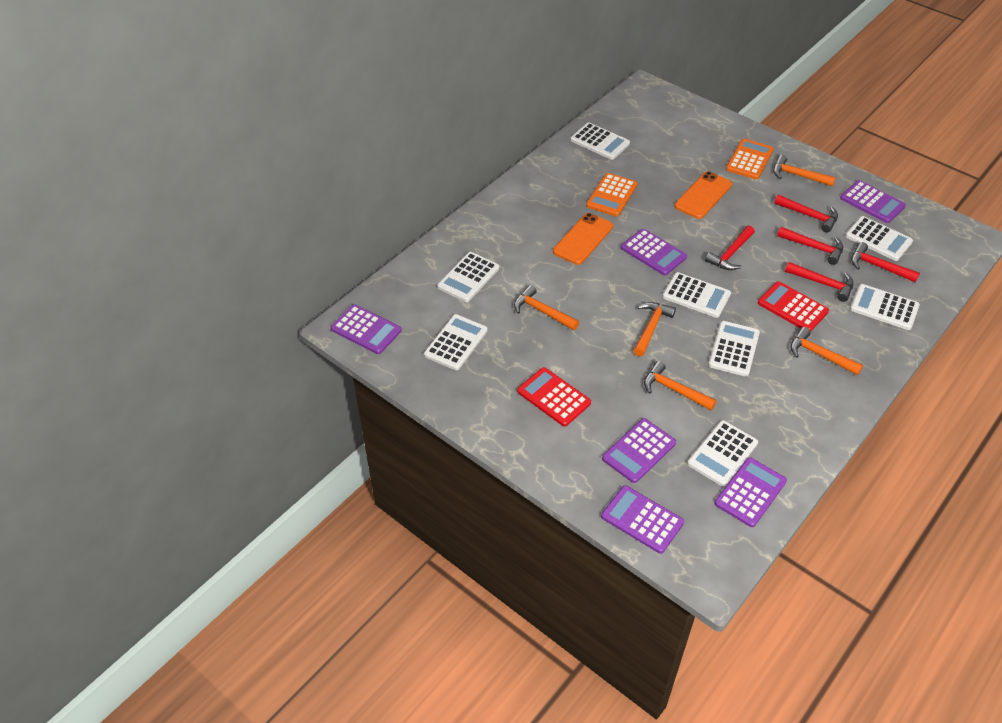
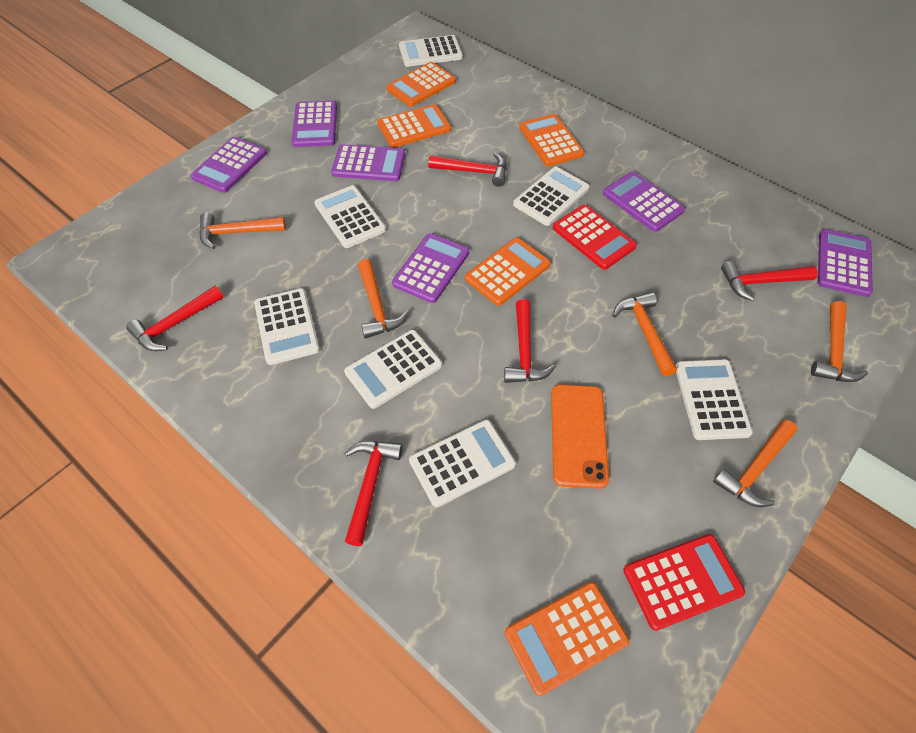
orange calculator: [586,173,637,217] [726,139,774,180] = 2 -> [377,104,451,148] [386,62,456,107] [465,238,551,306] [505,582,629,696] [519,114,584,166] = 5
orange phone: [553,213,613,265] [674,171,732,219] = 2 -> [551,385,609,489] = 1
white calculator: [424,314,488,370] [437,252,499,302] [570,122,630,160] [662,272,731,318] [687,420,758,486] [708,321,760,377] [845,216,913,261] [850,284,920,330] = 8 -> [254,288,320,365] [315,185,386,248] [344,330,442,409] [399,35,463,67] [409,419,516,507] [513,167,589,226] [675,359,753,440] = 7

